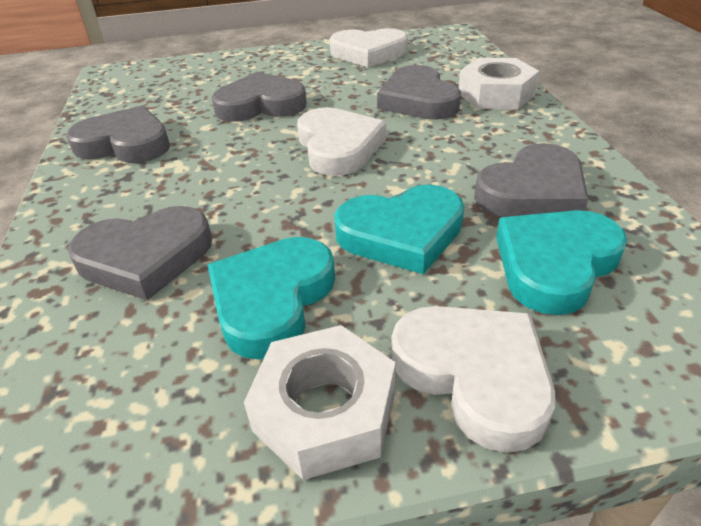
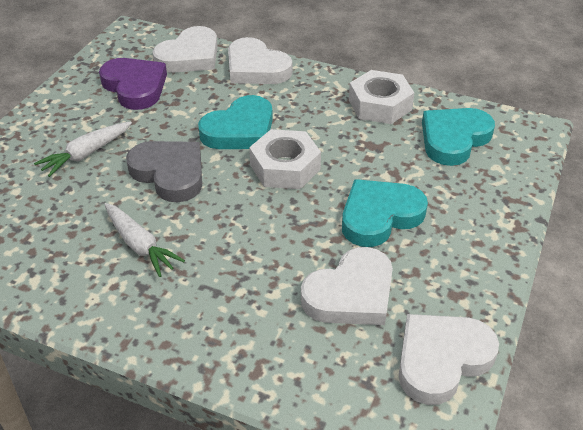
grey heart: [66,105,170,163] [68,206,212,301] [211,72,307,122] [377,65,461,120] [474,143,589,217] = 5 -> [126,141,202,202] = 1
purple heart: none = 0 -> [99,58,167,110] = 1
white carrot: none = 0 -> [34,121,132,177] [104,203,185,277] = 2
white heart: [297,107,386,176] [330,28,408,68] [391,306,555,453] = 3 -> [152,26,218,73] [228,37,292,84] [301,247,393,325] [399,314,499,405] = 4

